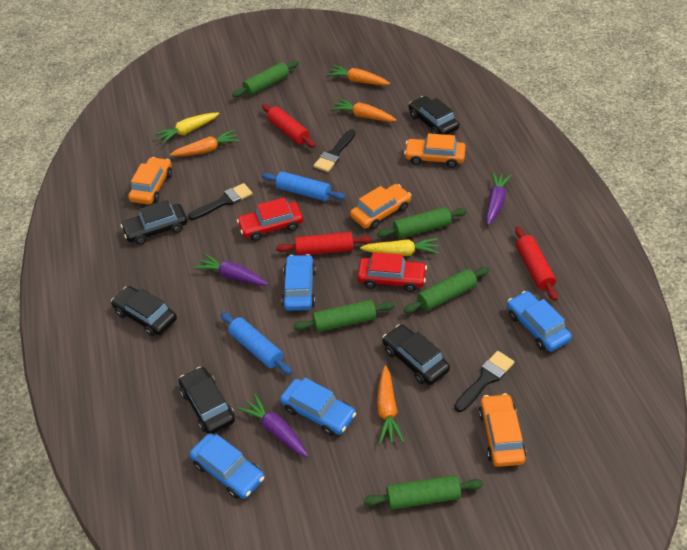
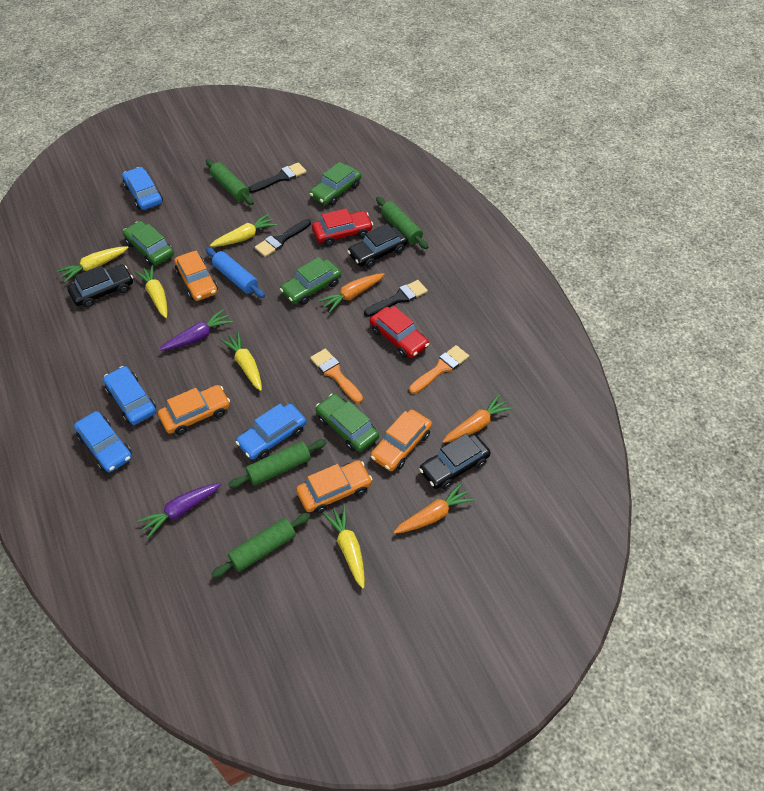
black car: [111,286,177,336] [121,200,187,245] [179,367,235,434] [382,325,450,385] [409,96,459,135] = 5 -> [67,265,133,308] [347,224,408,268] [419,434,491,489] = 3
blue rolling pin: [220,312,292,375] [262,171,346,201] = 2 -> [206,247,265,298] = 1
green car: none = 0 -> [123,221,174,266] [280,257,341,305] [310,162,361,206] [316,394,379,452] = 4
green rolling pin: [232,61,299,97] [294,300,395,332] [363,475,483,510] [377,207,467,239] [404,267,489,313] = 5 -> [206,159,254,205] [212,513,311,578] [228,439,327,488] [376,197,428,249] = 4
orange brush: none = 0 -> [310,349,363,403] [409,345,469,394] = 2
orange carrot: [170,130,239,156] [327,65,390,85] [331,98,397,122] [377,365,404,444] = 4 -> [318,273,385,313] [394,482,475,534] [442,394,513,443] = 3
purple carrot: [194,253,268,286] [237,394,308,457] [486,172,512,225] = 3 -> [137,483,221,538] [159,309,233,351] = 2
red rolling pin: [262,104,316,148] [276,232,372,255] [515,226,558,301] = 3 -> none = 0
yellow carrot: [154,113,219,144] [360,238,440,256] = 2 -> [57,246,129,283] [134,265,168,318] [210,214,277,247] [220,331,262,391] [323,505,365,589] = 5

